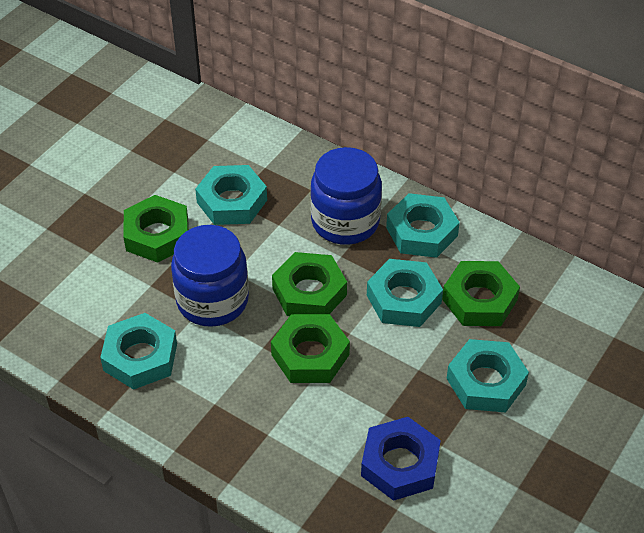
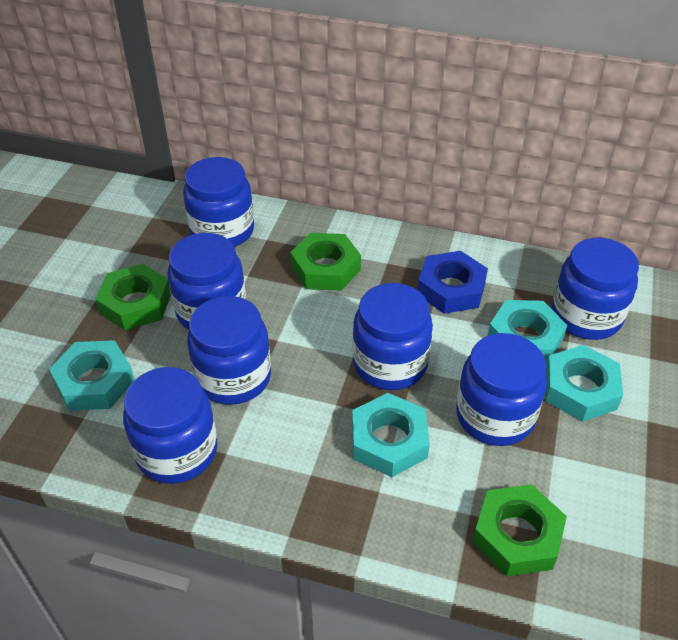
blue jar: [171,225,249,327] [310,147,382,245] = 2 -> [123,367,218,484] [167,233,246,330] [183,157,254,247] [187,296,271,405] [352,283,433,390] [456,333,547,446] [552,238,639,340] = 7
green nut: [123,195,189,263] [271,314,350,383] [272,252,347,316] [442,261,520,326] = 4 -> [95,264,171,330] [290,233,361,291] [472,484,567,577] = 3
turquoise nut: [100,313,177,390] [195,165,267,225] [367,259,443,327] [386,193,460,258] [446,339,529,412] = 5 -> [49,340,135,411] [352,393,430,477] [488,300,567,365] [545,345,623,422] = 4

